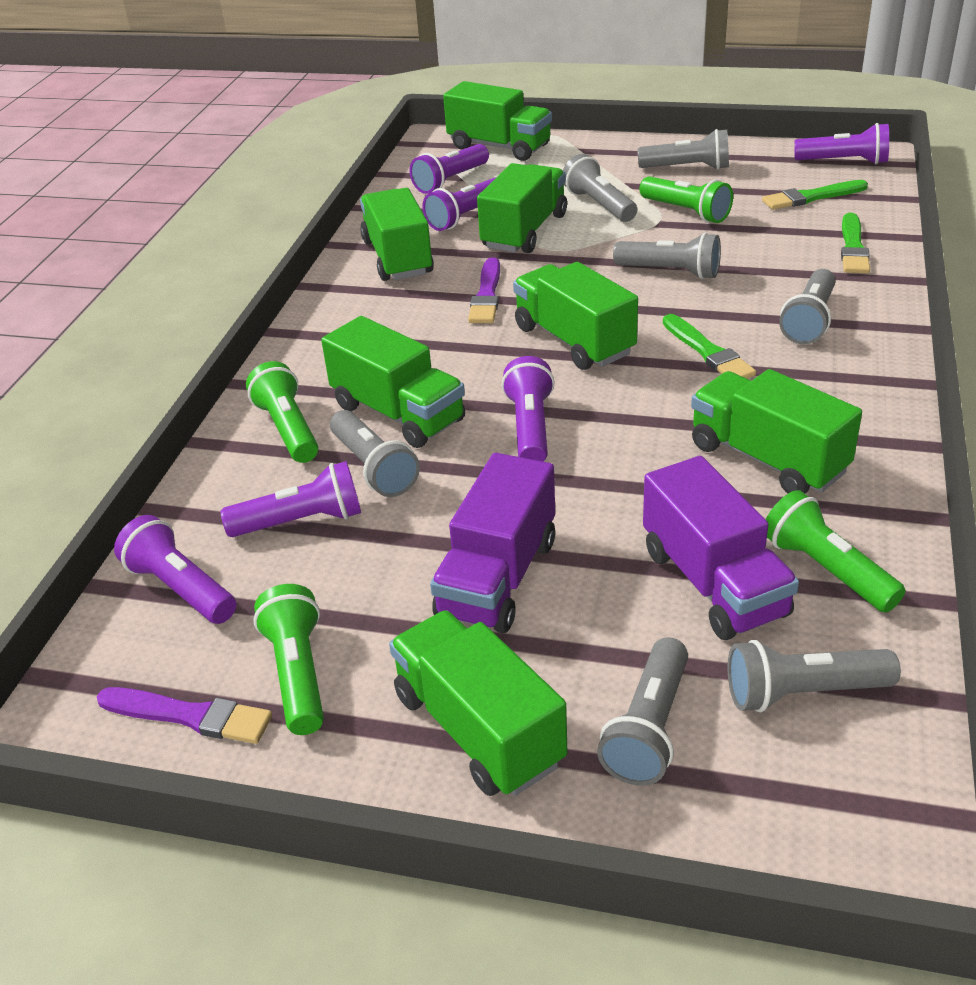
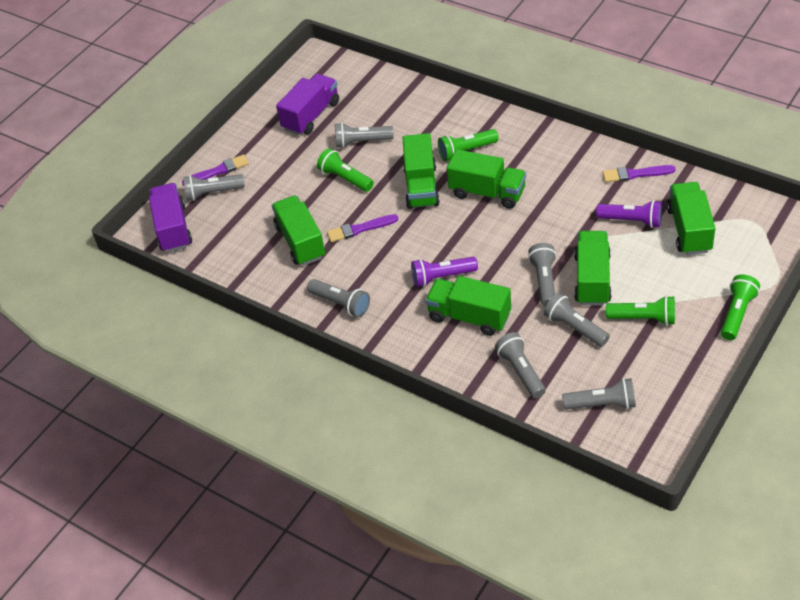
green brush: [663,314,756,379] [762,180,868,210] [841,213,870,273] = 3 -> none = 0
green truck: [321,316,465,448] [360,188,434,281] [389,610,567,796] [443,81,552,161] [477,163,567,253] [513,262,638,370] [691,369,862,494] = 7 -> [272,195,326,266] [403,133,440,209] [425,276,511,336] [447,149,526,209] [574,231,612,305] [667,182,715,255] = 6
purple brush: [97,687,272,744] [468,258,500,323] = 2 -> [182,155,249,185] [327,214,398,242] [602,165,675,182] = 3
purple flashlight: [114,515,236,624] [220,461,361,537] [410,144,489,194] [422,177,496,231] [501,356,555,462] [794,123,889,164] = 6 -> [411,257,478,287] [596,200,662,228] = 2

